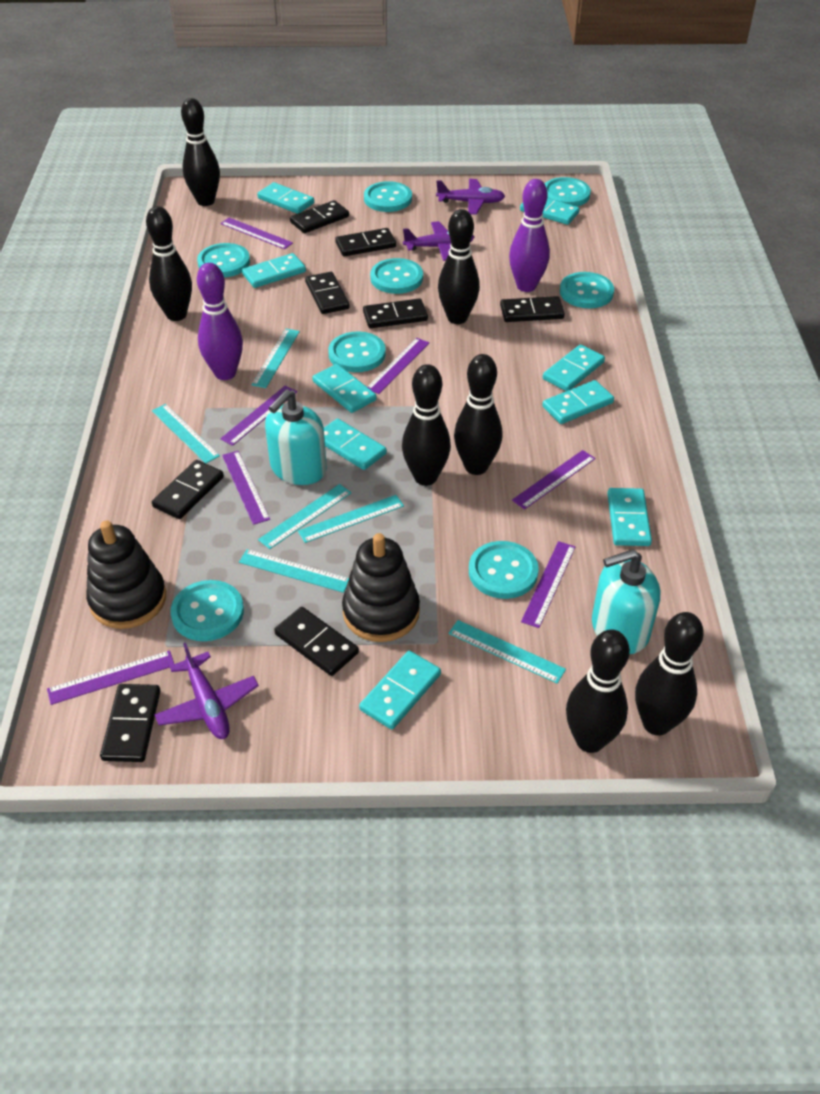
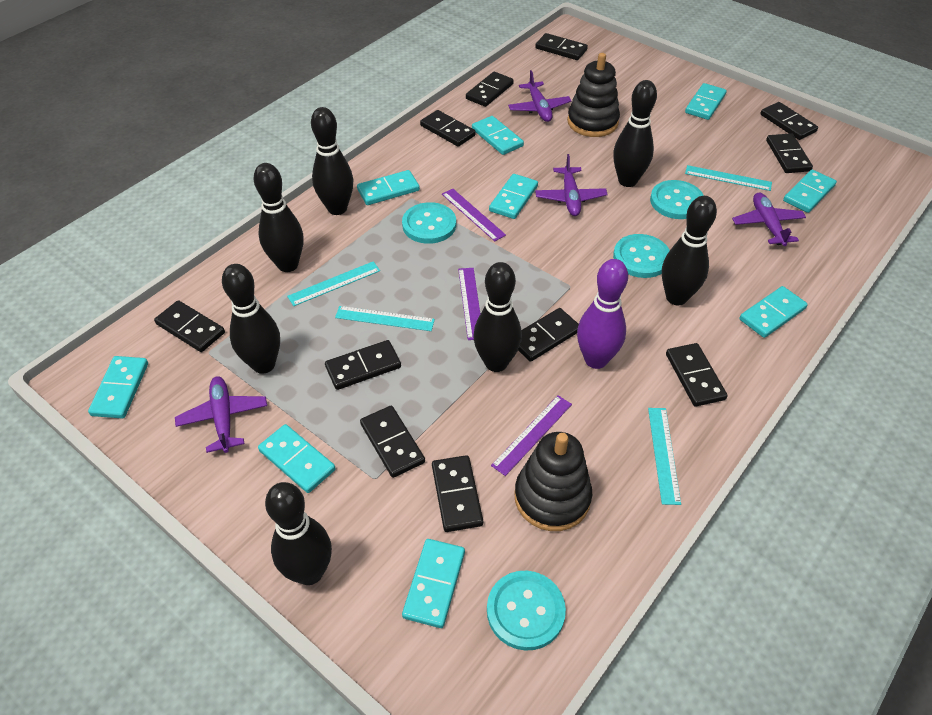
black domino: [100,684,161,762] [152,460,224,519] [274,607,359,676] [290,200,349,233] [305,272,350,314] [335,228,396,256] [363,298,428,328] [500,296,565,322] = 8 -> [154,300,225,352] [325,340,401,390] [360,406,425,478] [420,110,476,147] [432,455,483,532] [466,72,514,107] [518,308,579,362] [535,33,588,60] [666,343,727,407] [760,102,818,140] [766,133,813,173] = 11
purple bowling pin: [197,263,243,380] [509,179,550,292] = 2 -> [577,259,628,369] = 1
purple plane: [154,642,259,739] [403,221,475,261] [436,179,505,215] = 3 -> [175,376,267,453] [508,70,571,122] [535,154,607,216] [732,193,806,246] = 4
purple ruler: [47,650,174,705] [220,218,293,249] [220,386,297,446] [222,451,270,525] [367,338,429,394] [512,450,595,510] [521,541,575,628] = 7 -> [442,189,506,241] [458,268,480,340] [491,395,572,476] = 3
turquoise button: [171,580,244,641] [197,243,250,277] [328,331,386,372] [364,181,412,212] [370,258,423,294] [469,541,539,599] [545,177,591,206] [560,272,614,308] = 8 -> [402,202,456,244] [487,571,566,651] [613,234,670,278] [650,180,704,219] = 4
turquoise ruler: [152,404,220,463] [239,549,349,593] [251,329,300,388] [258,484,351,549] [298,495,404,543] [448,620,566,684] = 6 -> [287,261,380,306] [335,306,435,331] [648,408,681,505] [685,165,772,191] = 4
turquoise soap dispenser: [265,390,327,485] [592,549,660,654] = 2 -> none = 0

